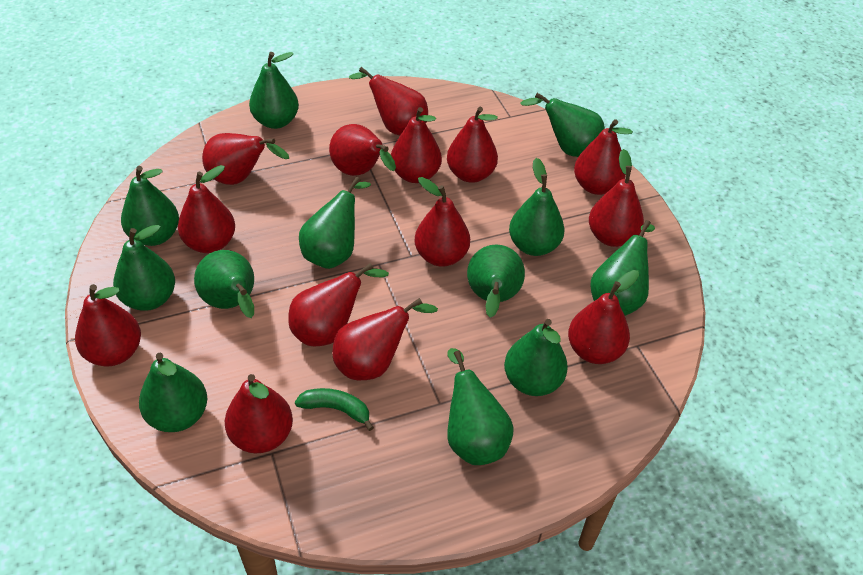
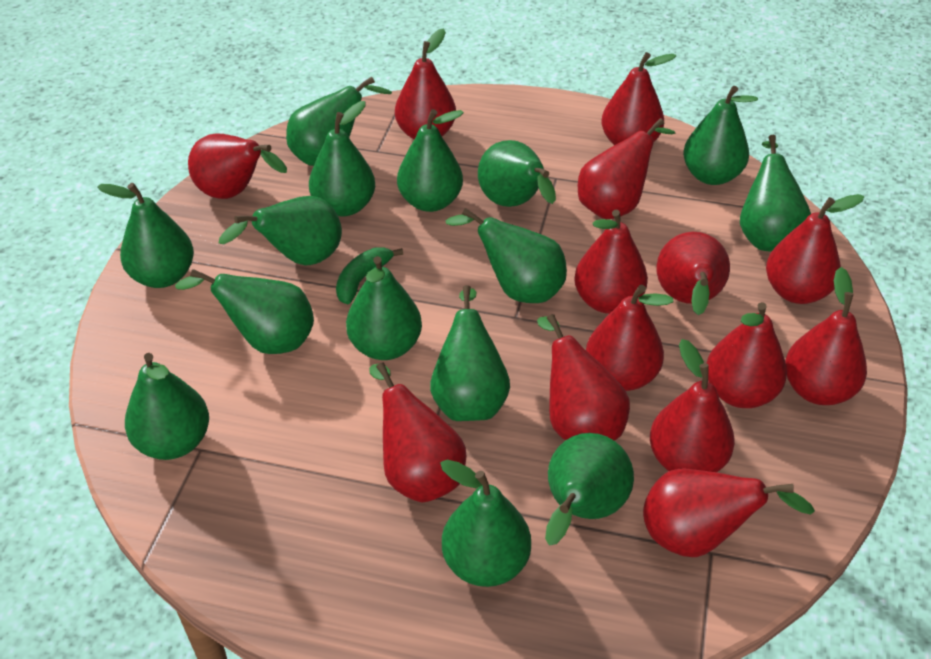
green pear: [113,225,175,311] [121,166,179,246] [139,353,207,432] [194,250,254,318] [249,52,299,129] [299,177,371,269] [447,348,514,465] [467,244,525,318] [504,319,568,396] [509,158,565,256] [520,93,605,157] [590,220,655,316] = 12 -> [97,183,194,288] [125,353,209,460] [175,269,314,354] [219,196,342,265] [286,76,392,166] [309,101,375,216] [346,256,422,360] [397,109,464,212] [430,285,510,421] [440,460,531,587] [445,208,567,303] [478,140,556,207] [545,433,634,545] [683,86,758,185] [740,135,811,251] = 15

